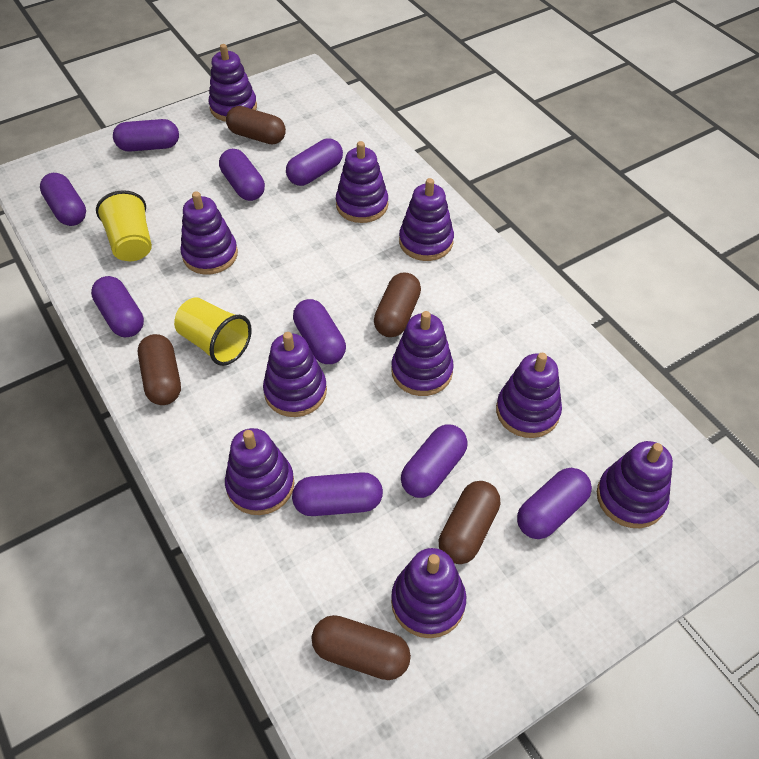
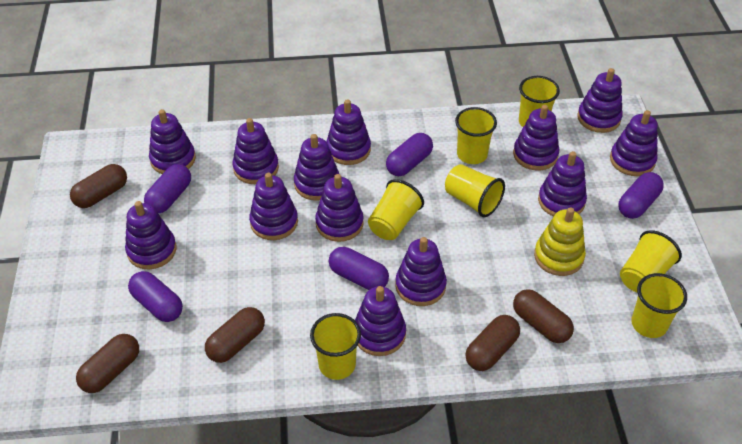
purple capsule: [40,173,86,226] [91,276,144,337] [113,119,179,152] [219,149,265,201] [286,139,343,186] [292,472,383,516] [293,299,346,364] [401,424,468,498] [517,468,592,539] = 9 -> [128,271,183,322] [144,164,191,213] [329,247,389,290] [386,133,433,176] [618,172,664,219] = 5
purple stacking toy: [180,191,238,275] [209,44,257,121] [225,428,294,515] [263,332,327,417] [336,141,388,223] [391,311,454,396] [391,548,466,638] [399,178,454,261] [496,353,562,438] [597,441,673,528] = 10 -> [125,201,177,269] [149,109,196,174] [232,118,279,184] [249,173,298,240] [294,134,339,201] [315,174,364,242] [326,99,371,165] [355,286,406,356] [395,237,447,306] [513,105,559,171] [538,151,587,216] [577,68,623,133] [610,110,658,176] = 13
yellow cup: [96,190,152,261] [174,297,252,366] = 2 -> [310,313,361,380] [368,179,424,240] [445,164,505,217] [455,107,497,164] [519,76,560,127] [620,230,682,293] [631,273,687,338] = 7
yellow stacking toy: none = 0 -> [534,207,586,276] = 1

